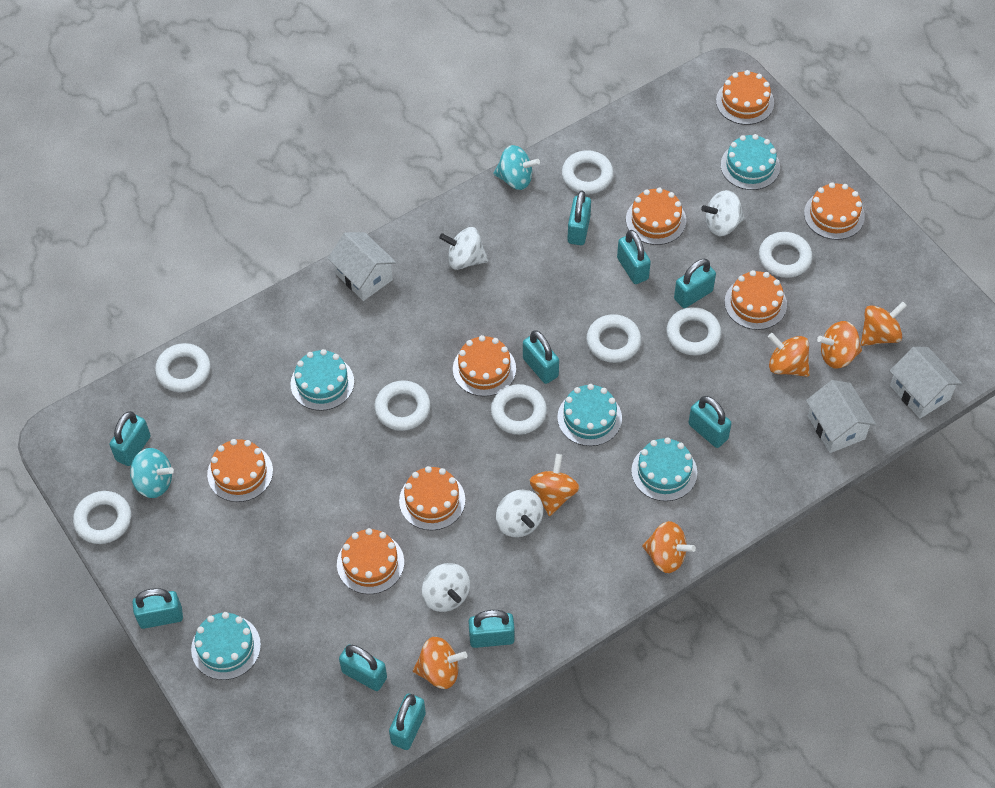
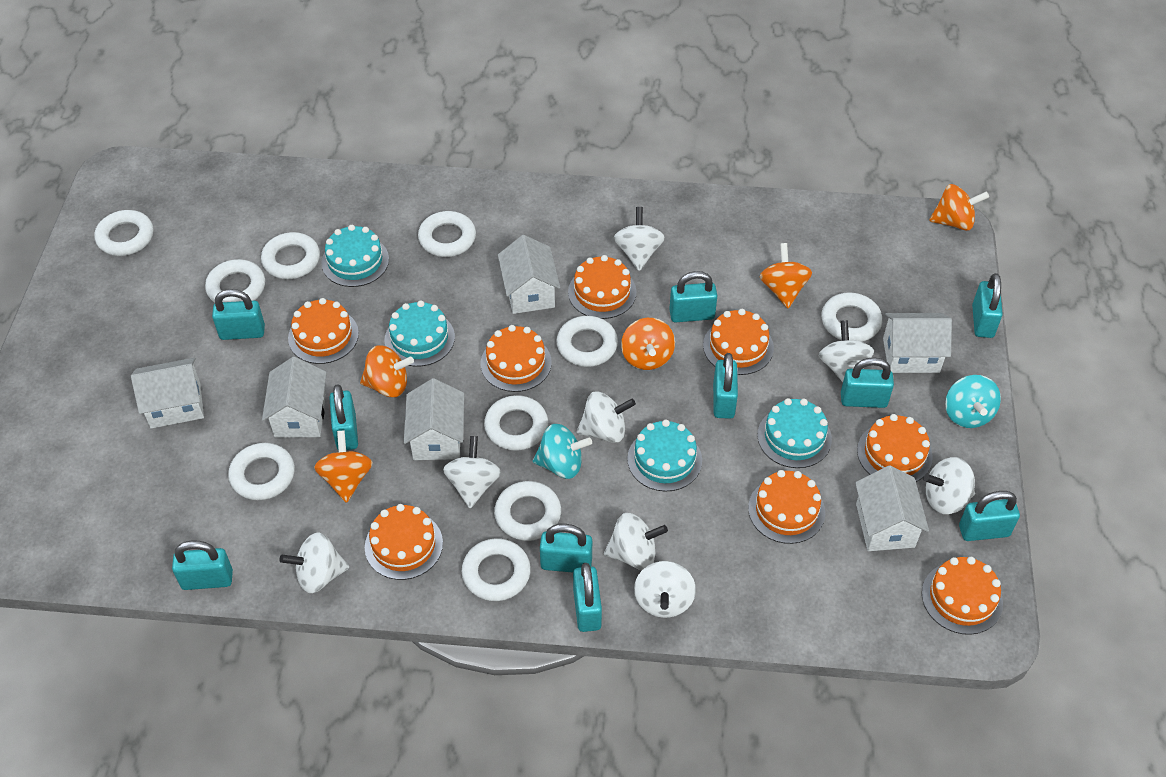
orange spinning top: [413,637,467,689] [530,454,579,516] [642,521,696,573] [768,333,810,377] [817,321,862,368] [861,301,907,346] = 6 -> [314,430,373,503] [360,345,414,397] [621,318,675,370] [759,243,812,308] [929,184,989,231] = 5
turquoise cake: [191,612,261,680] [290,349,354,411] [557,384,622,446] [631,438,697,501] [721,134,780,190] = 5 -> [321,225,389,287] [384,300,455,367] [627,420,702,491] [757,398,832,468] = 4
white house: [328,232,396,301] [806,380,876,453] [890,347,962,419] = 3 -> [131,358,204,429] [262,357,327,438] [404,378,464,460] [498,235,560,314] [855,465,929,551] [883,313,952,373] = 6
white ring: [73,491,131,544] [155,343,210,392] [374,380,430,431] [491,384,547,435] [562,150,613,194] [586,314,641,363] [667,307,721,355] [759,232,812,278] = 8 -> [94,210,153,256] [205,259,265,303] [228,443,295,500] [261,232,320,279] [418,211,476,257] [462,538,531,601] [484,395,548,451] [494,481,561,541] [557,316,618,367] [821,292,882,342] = 10
white spinning top: [422,563,470,612] [439,227,488,270] [496,490,543,537] [701,190,745,236] = 4 -> [280,533,349,593] [443,436,501,508] [577,391,636,443] [604,513,668,570] [614,207,665,271] [634,561,696,618] [819,320,874,382] [923,457,975,514] = 8

